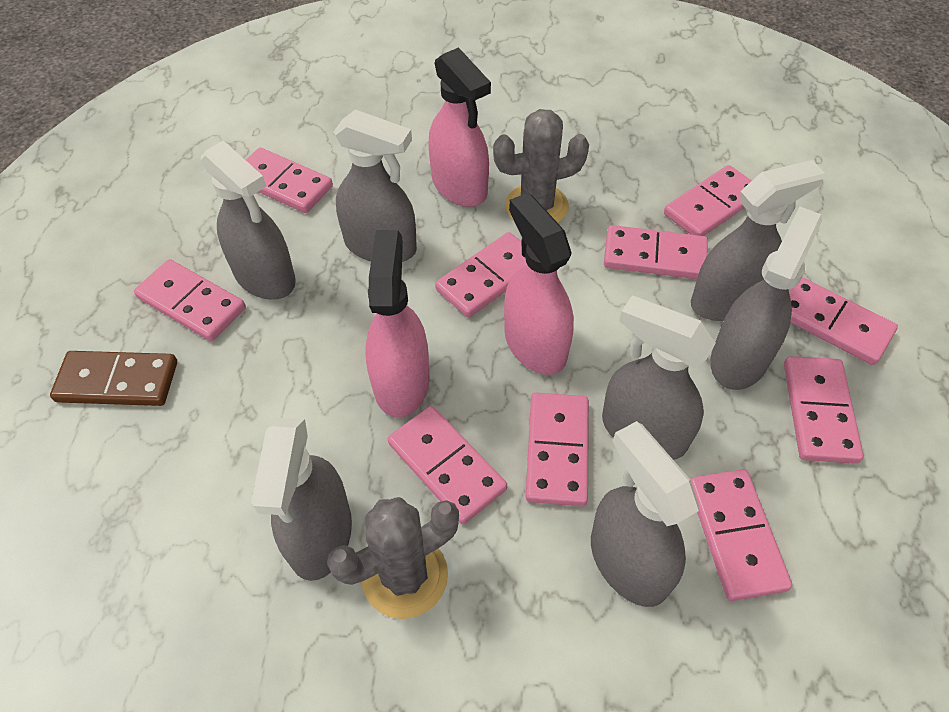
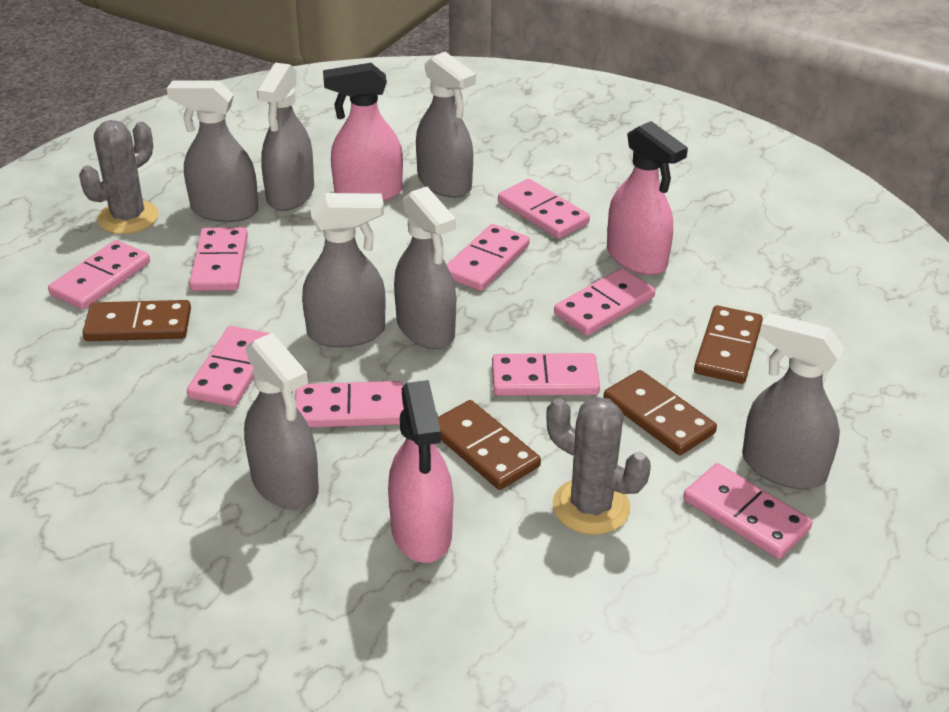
brown domino: [50,351,177,406] = 1 -> [83,300,191,341] [438,400,541,490] [604,370,717,455] [694,305,763,384] = 4
pink domino: [134,259,246,341] [246,148,333,213] [388,406,507,524] [435,232,527,318] [526,393,589,506] [604,225,708,279] [664,165,752,236] [690,469,792,601] [784,356,863,464] [789,277,898,365] = 10 -> [48,240,150,310] [187,326,270,407] [189,227,248,291] [295,381,404,428] [446,224,530,291] [492,353,600,396] [498,179,590,239] [554,268,655,336] [683,463,813,559] = 9

